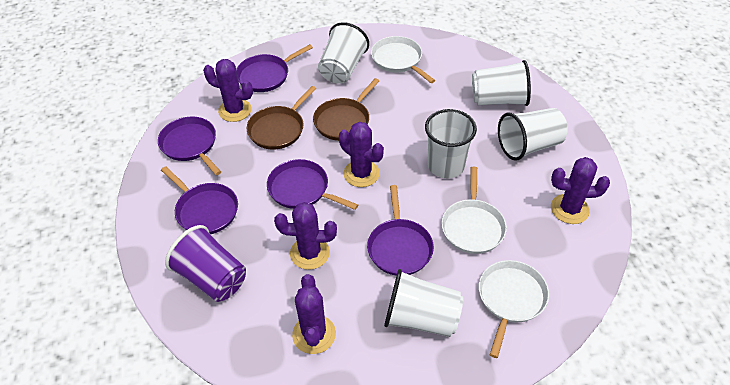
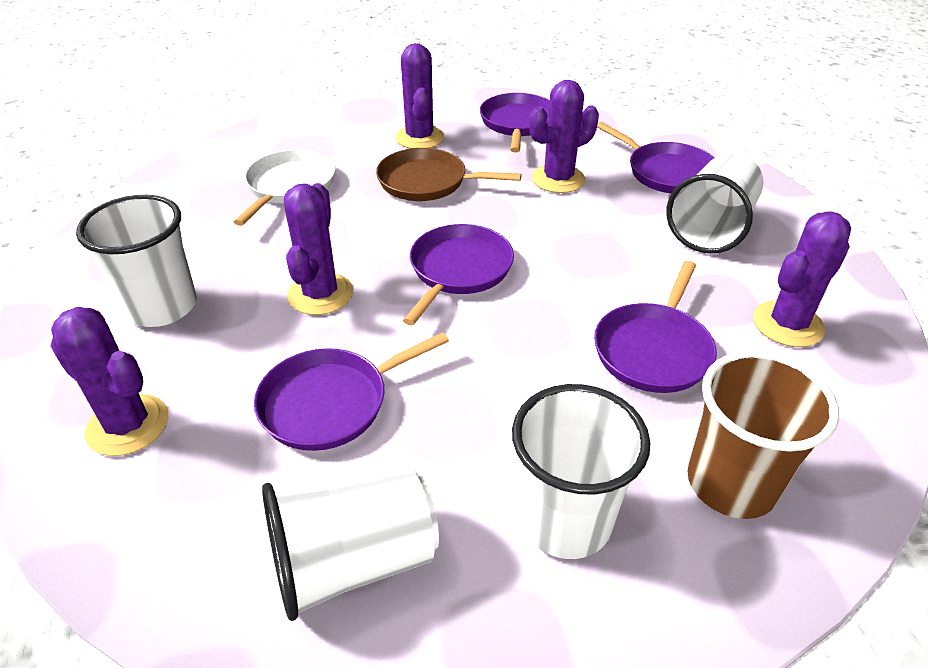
brown cup: none = 0 -> [688,351,839,519] = 1
brown pan: [247,86,316,149] [313,78,379,141] = 2 -> [376,148,522,201] = 1
purple cup: [165,225,246,302] = 1 -> none = 0
white cup: [318,22,369,84] [384,269,463,337] [425,109,477,178] [472,60,531,106] [498,108,568,161] = 5 -> [76,195,197,327] [262,464,439,621] [512,384,650,559] [666,153,764,254] = 4
white pan: [371,36,435,83] [441,167,507,254] [479,260,549,358] = 3 -> [234,149,335,226] = 1

